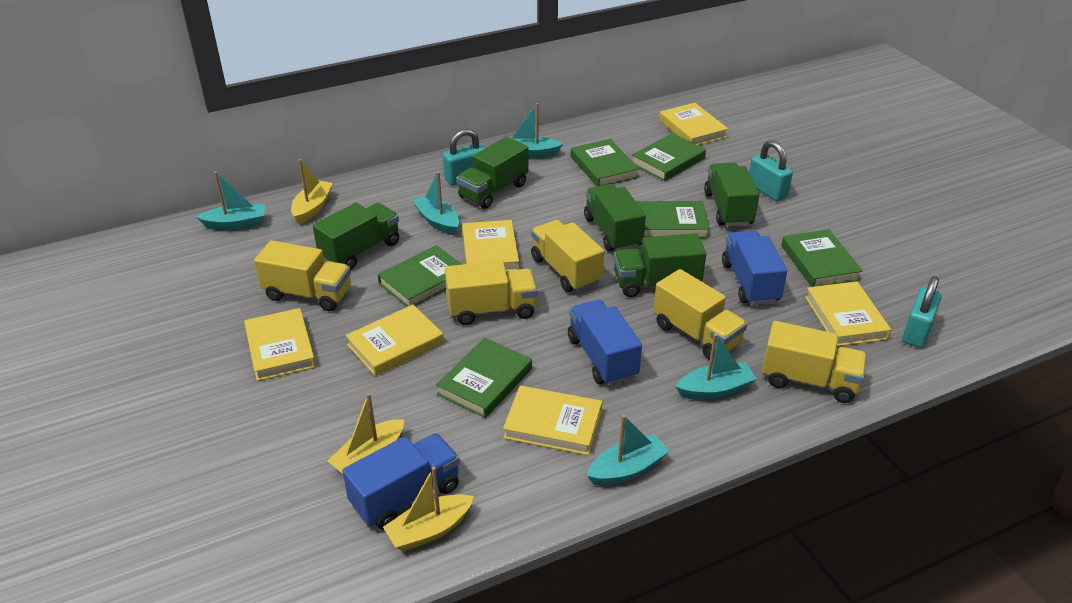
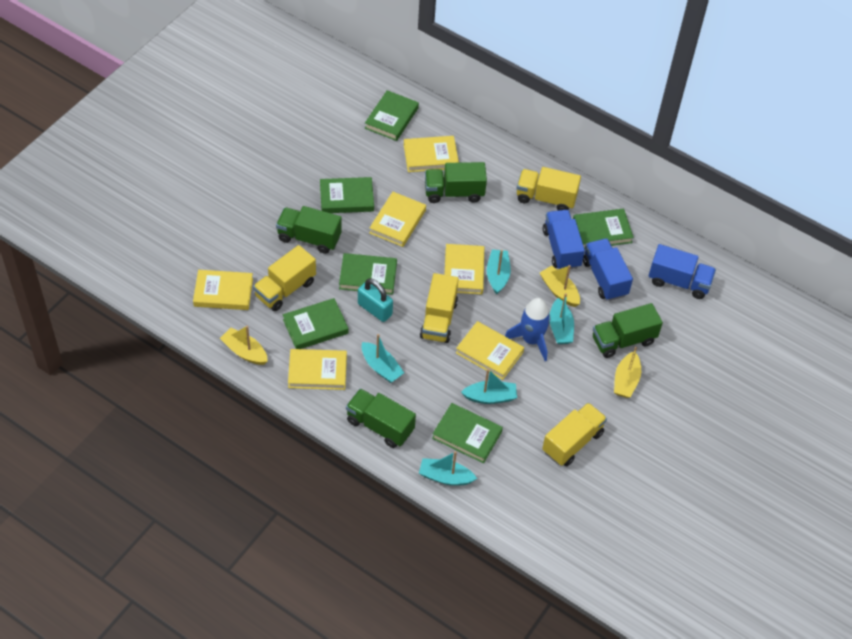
blue rocket: none = 0 -> [505,298,550,361] = 1
green truck: [313,203,399,269] [456,137,529,209] [584,184,646,251] [614,233,706,297] [704,163,759,227] = 5 -> [276,206,342,254] [346,389,416,448] [425,162,487,203] [593,303,663,358] = 4
turquoise padlock: [443,129,485,185] [749,140,793,201] [902,276,942,348] = 3 -> [358,278,393,322] = 1
yellow truck: [254,240,351,311] [445,260,538,325] [531,220,604,292] [653,269,747,361] [762,321,867,403] = 5 -> [253,245,316,311] [420,273,459,343] [517,167,581,211] [542,403,607,466] = 4

